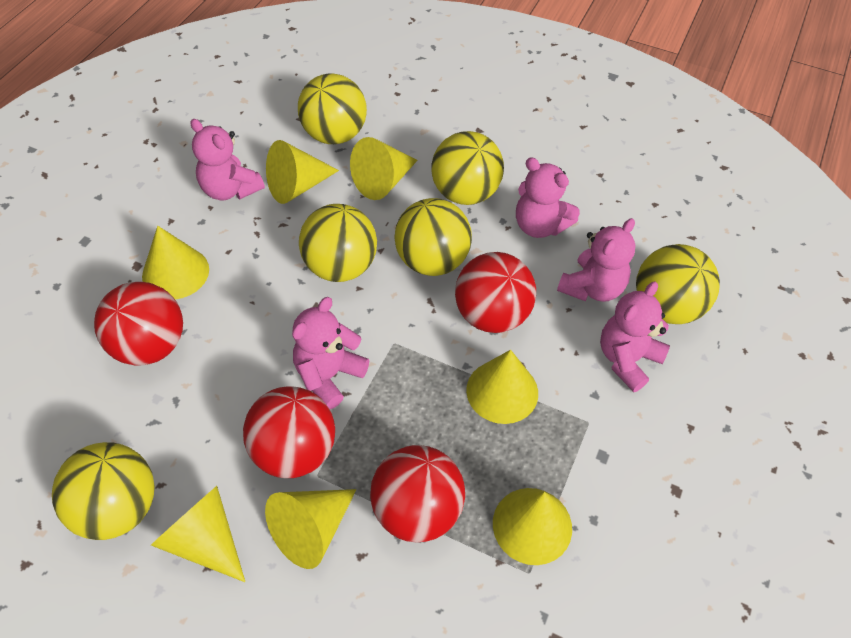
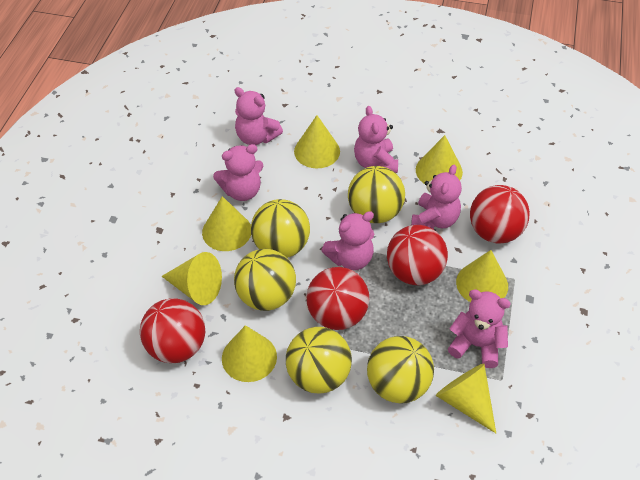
pink teddy bear: [190,119,265,200] [292,297,369,409] [516,157,580,238] [557,218,636,302] [600,282,670,392] = 5 -> [213,144,263,201] [235,87,283,145] [321,211,374,270] [354,106,398,173] [411,165,462,229] [448,289,511,368] = 6
yellow ball: [52,442,155,540] [298,74,367,144] [299,204,377,282] [394,198,472,276] [431,131,504,205] [636,244,720,324] = 6 -> [234,249,296,311] [251,199,310,258] [286,327,352,394] [348,166,405,223] [367,336,434,404] = 5

